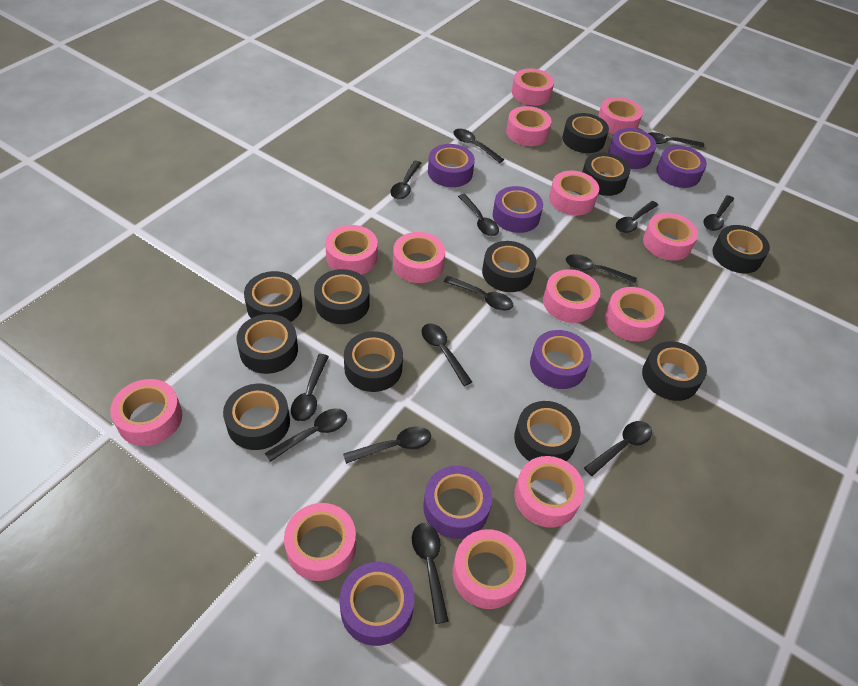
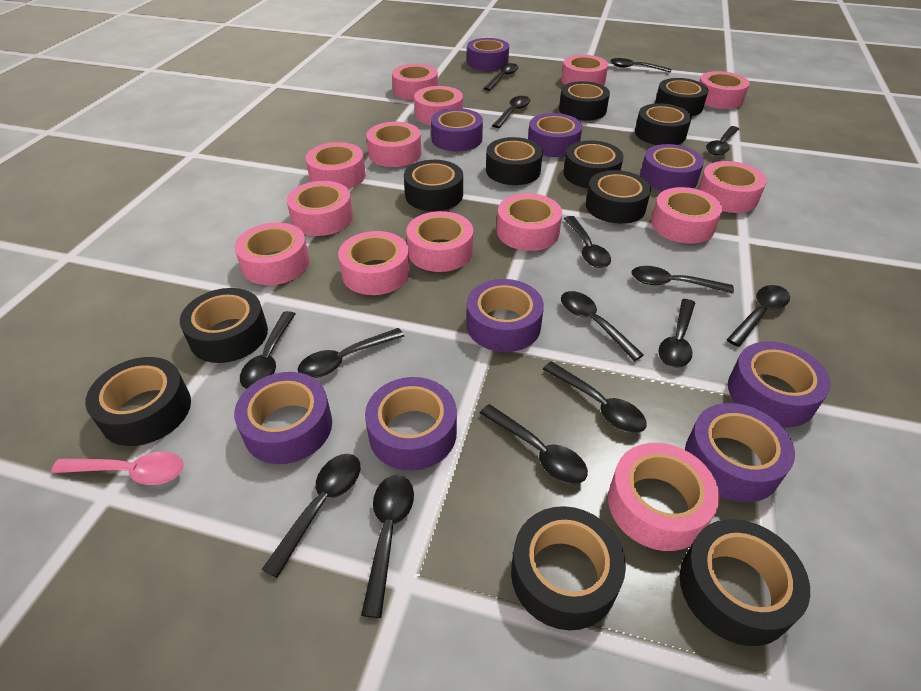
black spoon: [265,408,347,462] [291,354,329,422] [343,426,431,464] [391,161,421,200] [412,523,449,624] [422,323,472,386] [444,276,513,311] [453,129,504,163] [458,194,499,236] [566,254,637,284] [584,421,652,476] [616,201,658,233] [648,132,704,148] [704,195,734,231] = 14 -> [240,311,295,389] [262,454,360,578] [298,328,404,378] [361,475,414,618] [480,404,588,484] [483,63,518,91] [492,96,531,128] [543,361,647,433] [561,291,644,361] [564,216,611,268] [610,58,672,73] [631,266,734,294] [658,299,695,368] [706,126,739,156] [726,285,790,347] = 15
pink spoon: none = 0 -> [51,452,184,485] = 1
pink tape: [110,379,182,446] [284,503,356,581] [325,225,378,275] [393,232,445,283] [452,529,526,609] [506,106,551,146] [512,68,554,105] [514,456,584,528] [543,269,600,323] [549,171,599,216] [598,97,643,134] [605,287,664,342] [643,213,698,261] = 13 -> [234,222,310,285] [287,181,353,236] [306,142,366,189] [338,231,410,295] [366,122,421,167] [392,64,438,100] [406,211,473,272] [414,86,463,125] [497,193,562,251] [561,55,608,86] [608,443,719,551] [651,187,722,244] [698,161,767,213] [699,71,750,109] = 14
purple tape: [340,562,414,646] [423,466,492,539] [428,144,475,187] [493,186,543,233] [530,330,591,389] [608,128,657,169] [656,146,707,188] = 7 -> [234,372,332,464] [365,377,457,471] [431,108,483,151] [467,38,509,71] [467,279,544,352] [528,113,582,157] [640,144,704,191] [685,403,795,502] [728,341,831,427] = 9

